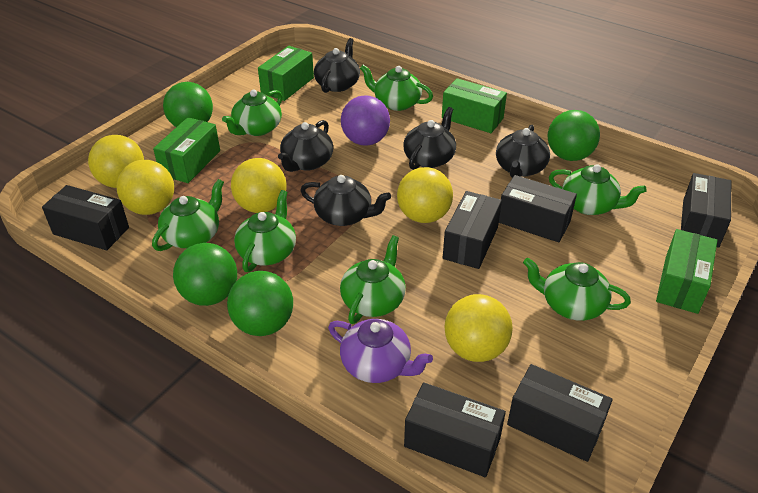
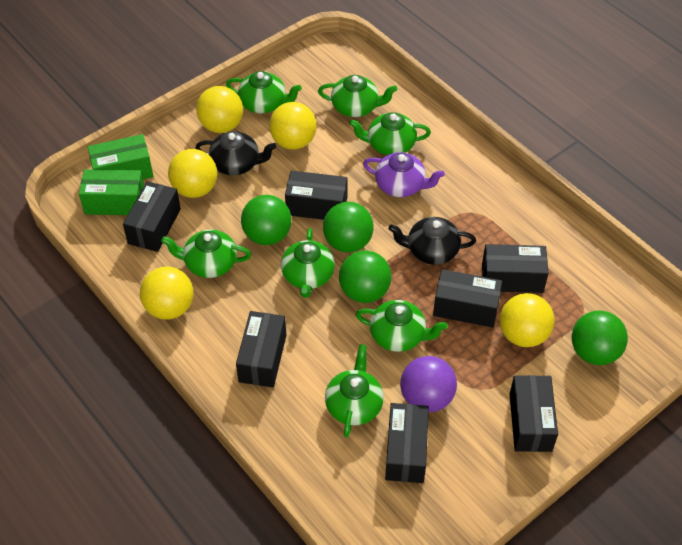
black box: [42,185,129,250] [404,382,506,477] [443,191,502,269] [499,175,577,242] [507,364,613,462] [681,173,731,248] = 6 -> [123,181,181,252] [236,311,286,387] [285,171,348,220] [385,403,429,483] [433,269,503,327] [482,244,548,293] [510,375,558,452] = 7
black teapot: [278,120,333,172] [300,175,391,226] [314,38,360,93] [403,107,456,170] [496,125,550,178] = 5 -> [195,131,276,175] [388,217,476,265] = 2
green box: [153,117,220,183] [258,46,314,101] [442,78,507,133] [656,229,718,314] = 4 -> [79,170,144,215] [88,134,153,179] = 2

